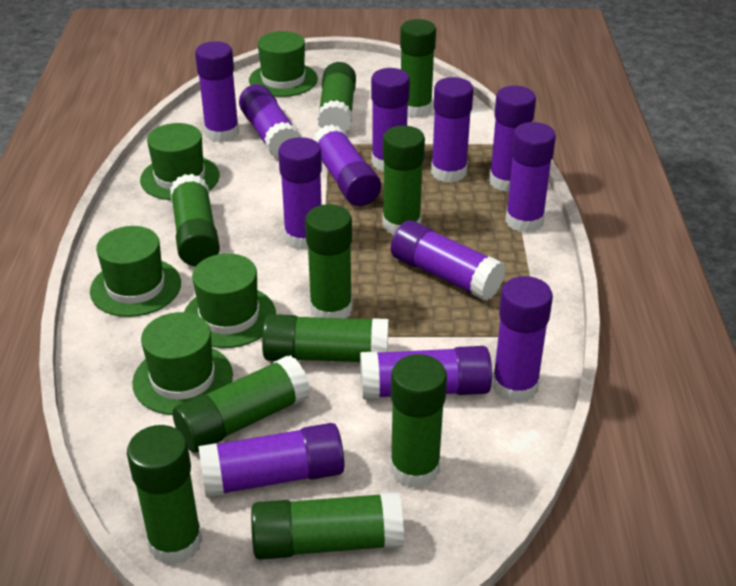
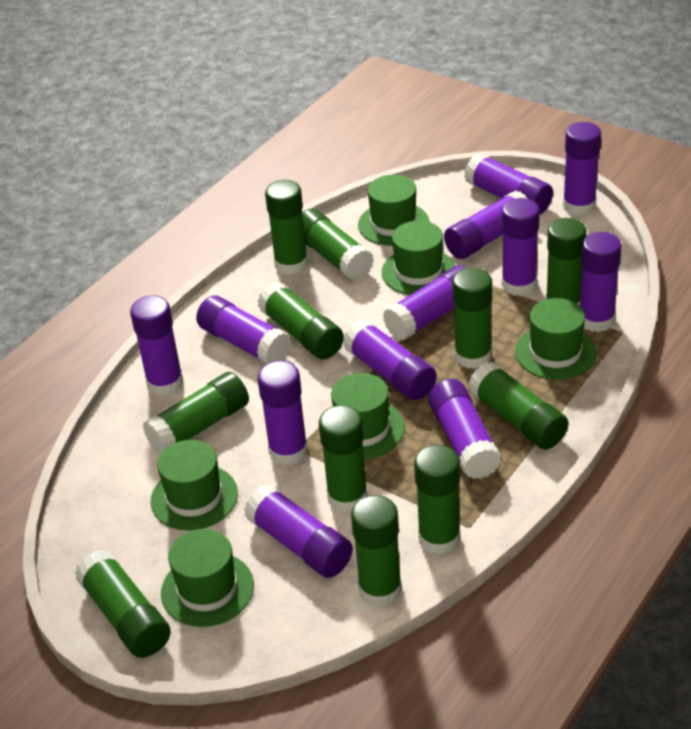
green glue stick: [127,425,202,565] [170,174,220,266] [173,355,310,452] [251,492,404,560] [262,314,388,362] [305,204,353,318] [317,62,356,133] [382,126,425,235] [390,354,447,488] [400,19,436,118] = 10 -> [75,549,171,658] [143,372,249,455] [258,282,344,359] [265,180,308,275] [302,209,374,280] [319,405,368,513] [351,495,402,607] [414,445,460,555] [453,268,492,369] [468,361,568,450] [546,218,587,306] = 11
green hat: [90,226,181,317] [132,312,233,415] [140,123,220,200] [184,253,276,348] [249,31,318,97] = 5 -> [151,440,238,531] [161,529,254,627] [331,373,405,459] [358,175,429,246] [382,221,455,295] [515,298,597,380] = 6

